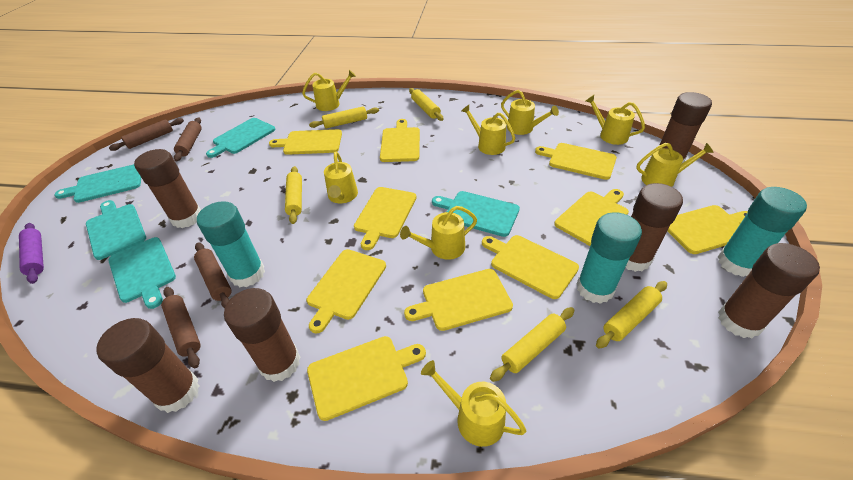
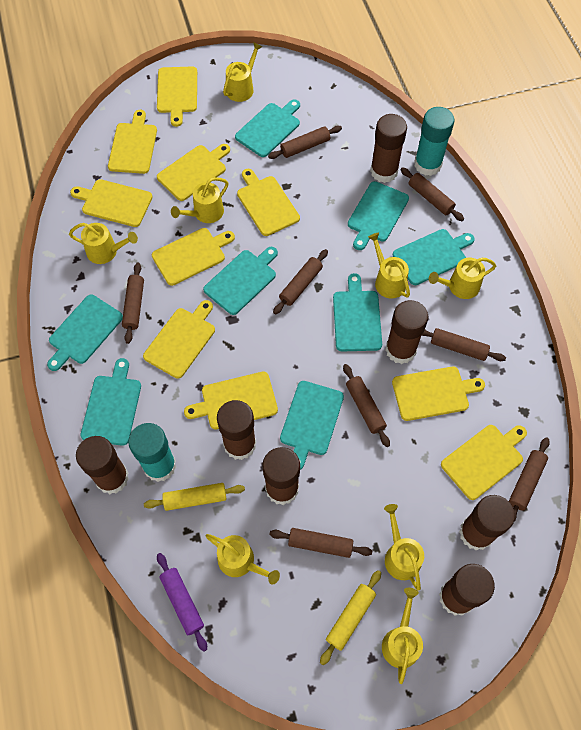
brown glue stick: [96,318,200,413] [134,149,201,228] [224,288,300,382] [626,183,683,272] [659,92,712,163] [718,243,820,338] = 6 -> [76,436,129,494] [217,400,256,460] [262,447,300,505] [370,114,407,183] [385,300,428,364] [439,564,495,616] [459,495,515,551] = 7
brown rolling pin: [109,118,184,151] [161,287,201,368] [174,118,202,161] [194,242,232,308] = 4 -> [122,263,144,344] [268,125,342,159] [270,528,372,558] [273,249,328,314] [343,364,390,447] [400,167,464,221] [422,328,506,361] [509,437,550,521] = 8
turquoise cutting board: [54,164,141,203] [86,200,146,260] [108,237,176,309] [206,118,275,158] [432,191,520,237] = 5 -> [47,295,123,371] [81,358,141,446] [203,247,278,315] [235,99,300,157] [280,381,344,470] [333,273,382,351] [348,181,409,250] [393,229,475,285] = 8
turquoise glue stick: [197,201,265,287] [577,212,642,304] [718,187,807,277] = 3 -> [128,423,176,482] [414,107,454,176] = 2
yellow rolling pin: [285,166,302,224] [309,106,379,128] [409,88,443,121] [490,307,574,382] [596,281,667,349] = 5 -> [144,483,245,511] [320,570,381,665] = 2

